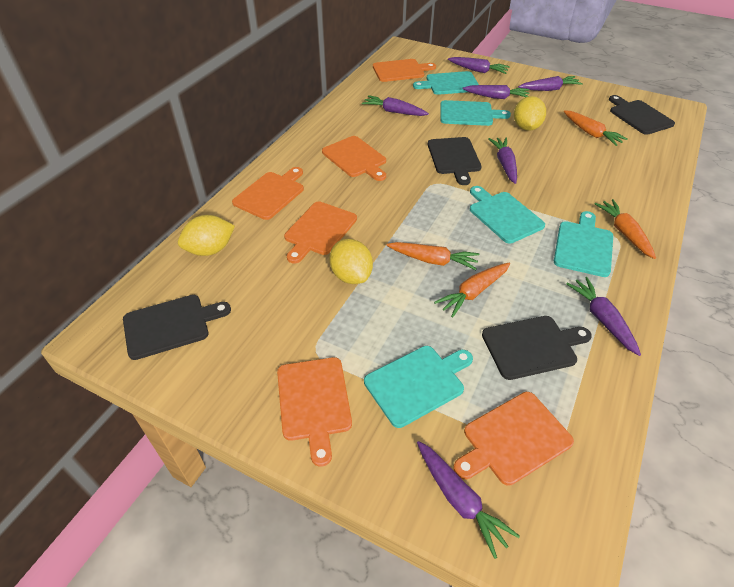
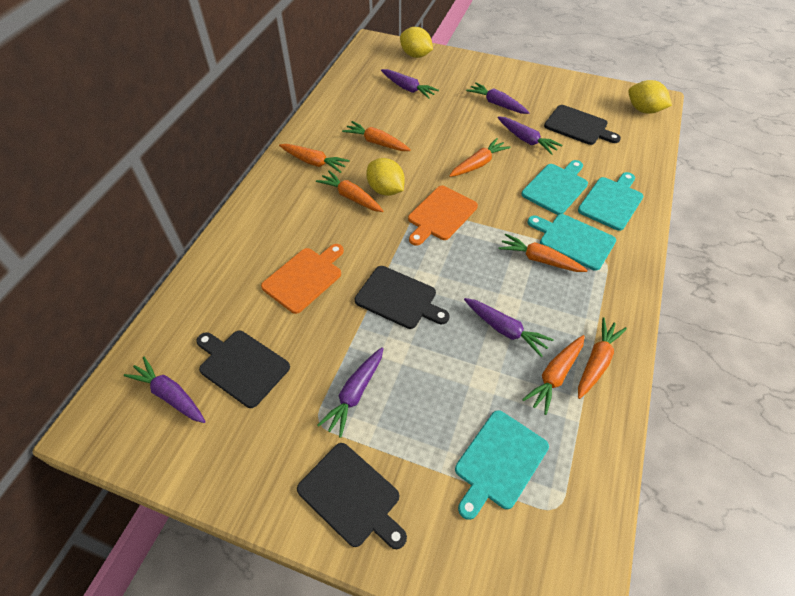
orange carrot: [386,242,479,270] [434,263,510,318] [564,110,628,146] [595,199,656,259] = 4 -> [279,144,350,173] [316,170,383,212] [342,121,411,151] [449,138,511,177] [499,234,588,272] [522,335,585,415] [578,318,627,399] = 7
orange cutting board: [232,167,304,220] [277,357,352,467] [284,201,357,264] [322,136,386,181] [373,59,436,82] [453,392,574,486] = 6 -> [261,244,344,314] [408,186,478,246] = 2
purple carrot: [362,95,429,116] [417,441,520,559] [448,57,510,74] [463,85,530,99] [488,137,517,184] [518,76,583,91] [566,277,641,356] = 7 -> [124,357,206,423] [318,347,384,438] [381,69,439,99] [464,298,554,357] [466,82,530,114] [498,116,562,155] = 6
turquoise cutting board: [364,346,473,428] [413,71,479,95] [440,100,511,126] [470,186,545,244] [554,211,613,277] = 5 -> [455,410,549,520] [521,160,588,215] [528,214,616,271] [578,172,643,231] = 4

